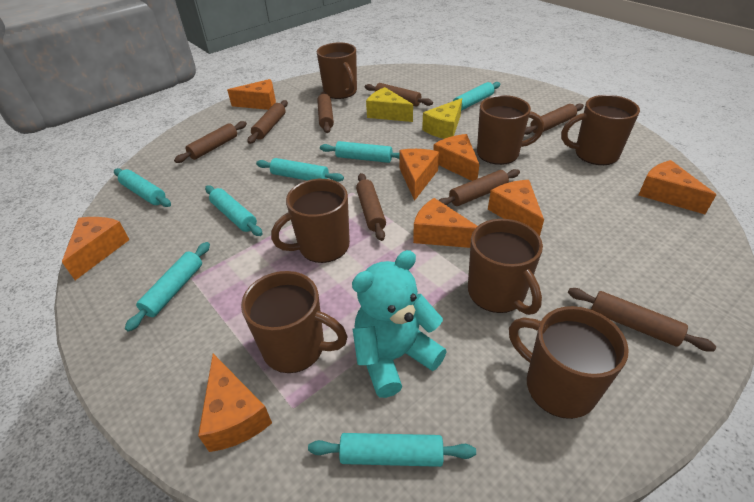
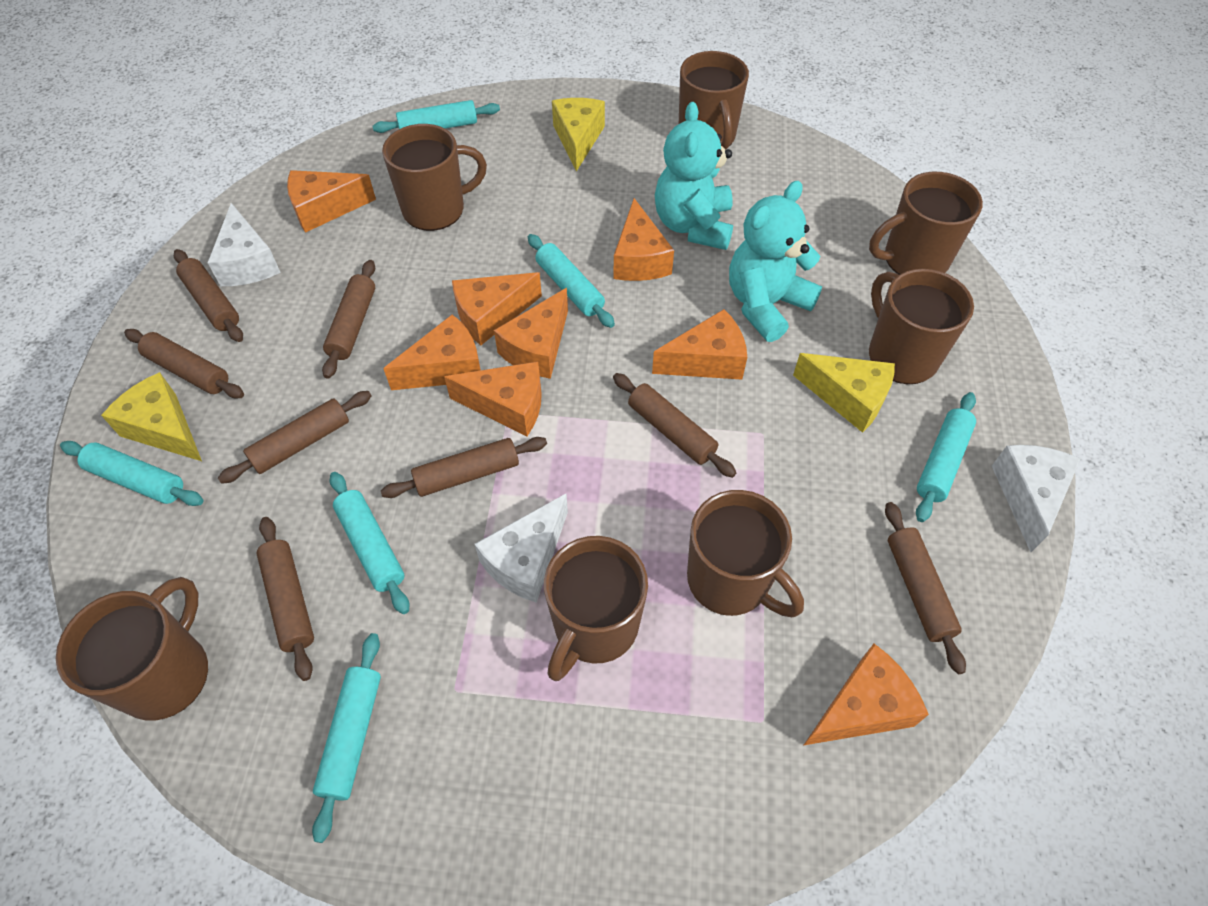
turquoise rolling pin: [114,168,171,207] [125,242,210,332] [205,185,263,236] [256,158,344,182] [308,433,476,467] [320,141,400,163] [453,82,500,111] = 7 -> [60,441,203,506] [312,633,381,843] [330,472,409,614] [373,100,500,133] [528,234,615,328] [916,392,976,522] = 6
turquoise teddy bear: [352,250,447,398] = 1 -> [655,102,733,250] [729,181,822,342] = 2
white cheese: none = 0 -> [207,203,281,286] [475,494,568,603] [992,445,1080,552] = 3
yellow cheese: [366,87,413,122] [422,98,462,139] = 2 -> [101,372,202,461] [552,98,605,172] [793,353,895,433] = 3

